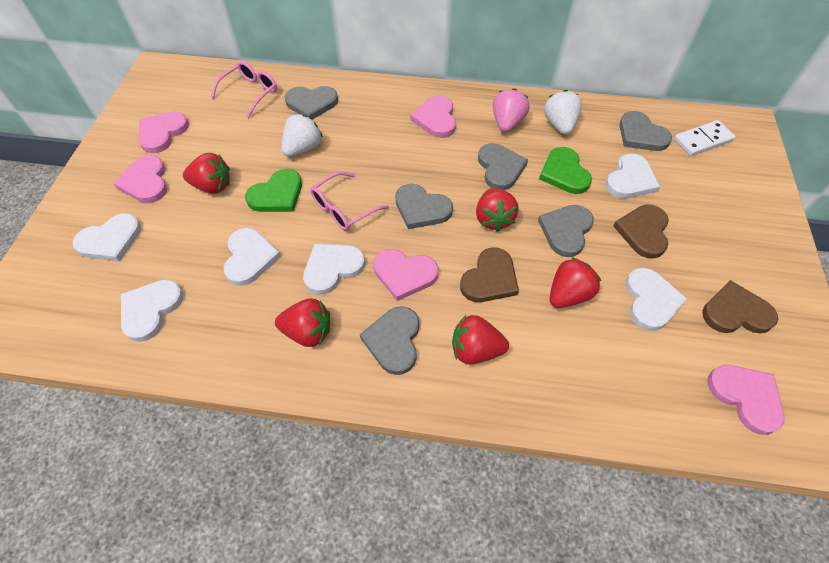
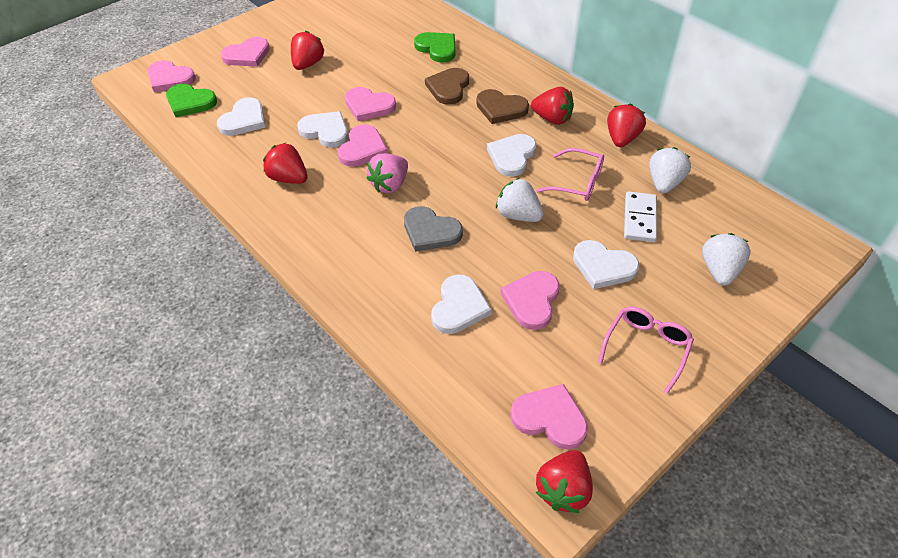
brown heart: [460,247,519,302] [613,204,669,259] [702,280,778,334] = 3 -> [425,68,469,105] [477,89,529,124] = 2
grey heart: [284,86,338,120] [360,306,420,375] [395,184,453,229] [478,143,528,190] [538,205,594,257] [619,111,672,151] = 6 -> [404,206,463,252] = 1
pink heart: [113,155,167,203] [139,111,189,153] [373,249,438,301] [411,95,456,138] [707,365,785,435] = 5 -> [147,60,196,92] [221,37,270,67] [338,124,388,167] [345,87,396,121] [500,271,559,330] [510,384,588,450] = 6
white heart: [73,213,141,262] [121,279,183,342] [224,228,281,286] [303,244,365,295] [605,154,660,199] [626,268,687,331] = 6 -> [217,97,265,136] [297,111,348,148] [431,274,492,334] [487,134,537,177] [573,240,639,289] = 5
white strawberry: [282,114,323,157] [544,90,582,135] = 2 -> [496,178,544,222] [649,147,691,193] [702,233,751,286] = 3

